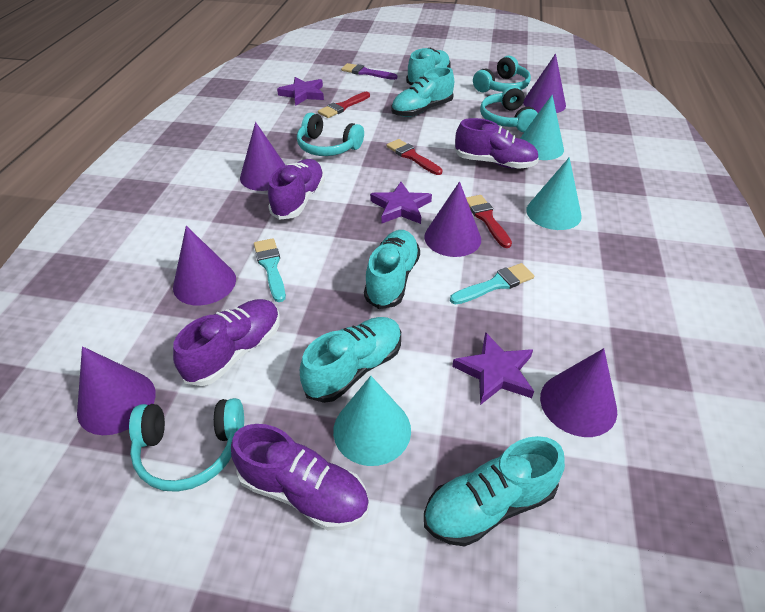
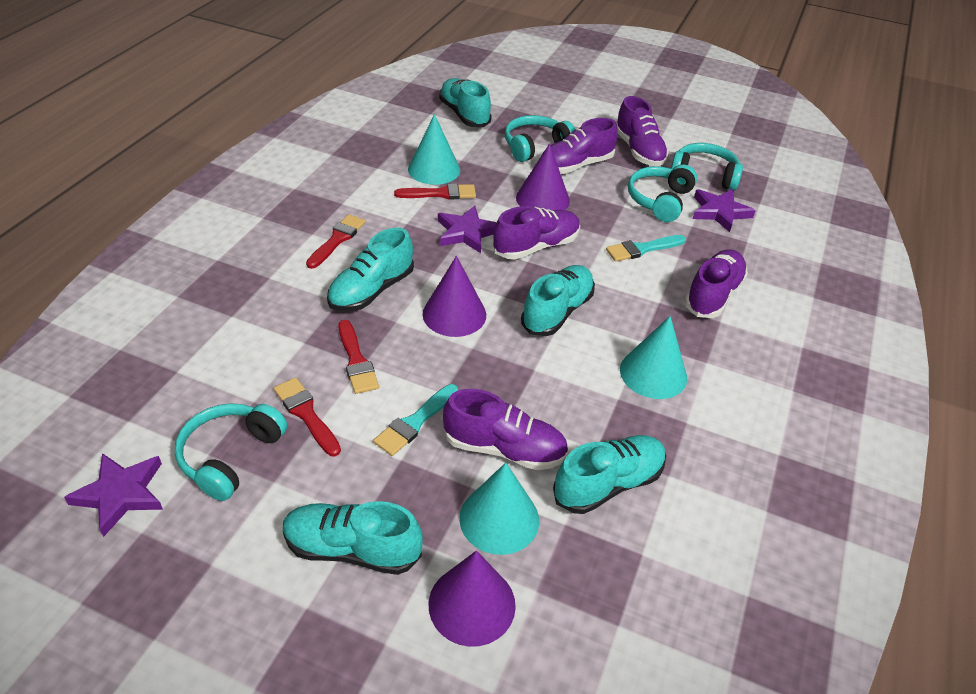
purple brush: [341,63,397,80] = 1 -> none = 0
purple cone: [77,346,156,435] [173,226,236,305] [240,122,286,191] [424,181,481,257] [523,53,566,113] [540,348,617,437] = 6 -> [423,256,486,337] [429,551,516,647] [516,143,570,210] = 3
purple shoe: [173,299,280,386] [231,424,369,530] [268,159,325,220] [455,118,539,169] = 4 -> [443,389,568,470] [493,206,580,259] [541,118,617,174] [616,96,669,166] [684,249,748,318] = 5
red brush: [318,92,370,118] [387,139,442,175] [466,195,512,248] = 3 -> [274,377,341,456] [306,214,366,269] [338,320,379,394] [394,183,476,199] = 4

